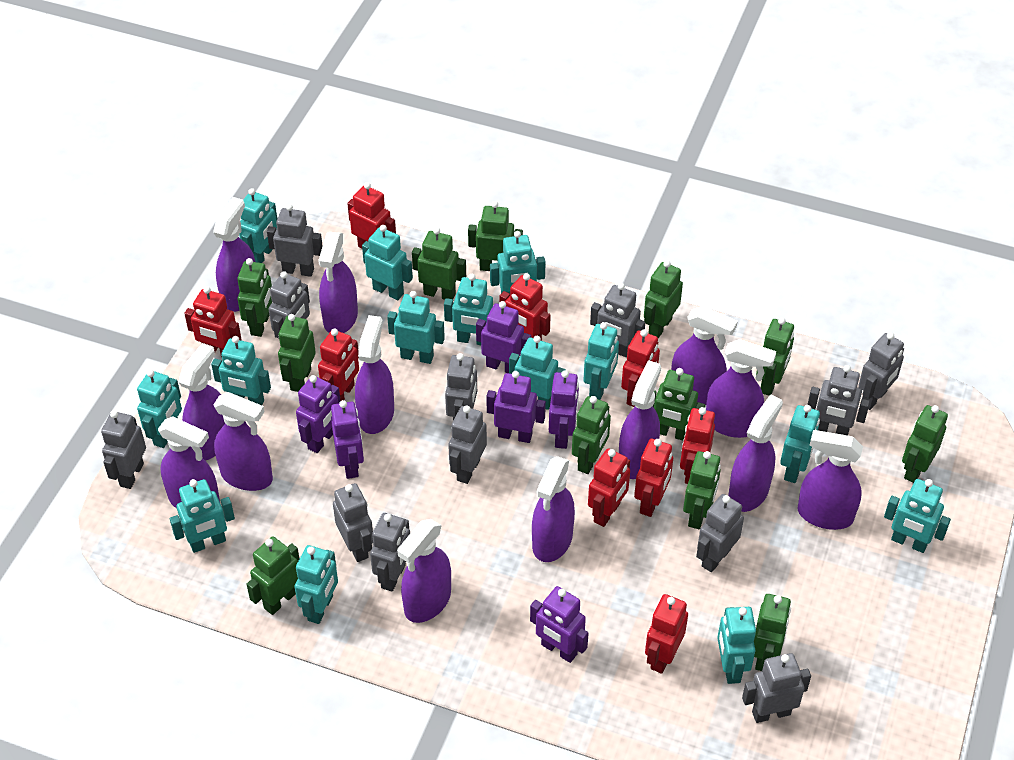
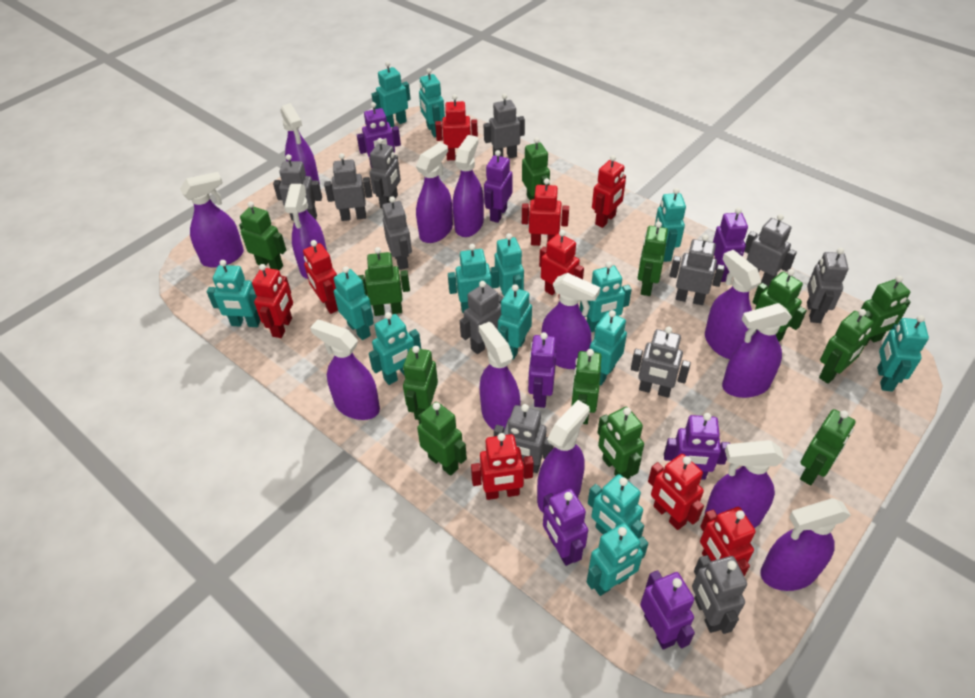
purple robot: [296,375,340,453] [331,400,364,479] [476,301,531,373] [486,371,546,443] [530,586,589,663] [549,370,579,449] = 6 -> [357,102,401,168] [484,150,512,223] [528,332,556,408] [543,489,588,566] [640,570,695,649] [664,413,730,480] [713,207,748,282] = 7

